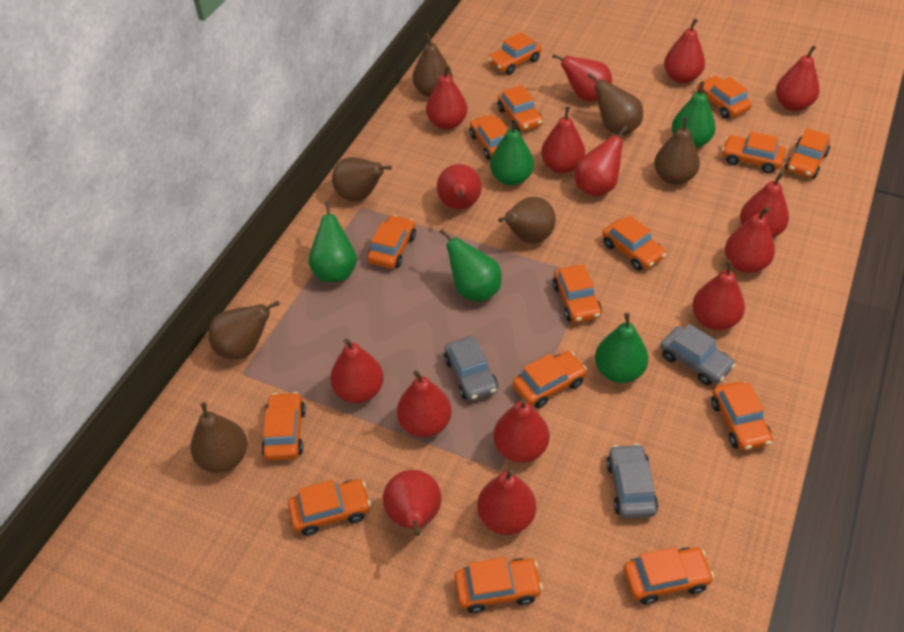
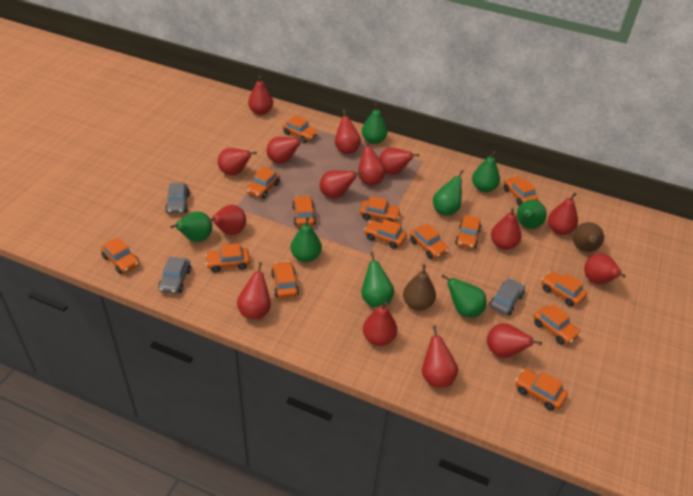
brown pear: [190,402,247,473] [208,301,280,359] [332,157,392,202] [412,33,453,97] [498,197,556,244] [587,73,643,135] [654,117,700,185] = 7 -> [403,264,436,310] [573,222,604,252] = 2
green pear: [309,201,357,282] [439,229,502,302] [490,120,534,186] [595,313,649,383] [671,82,716,148] = 5 -> [170,211,212,242] [291,217,322,262] [361,252,394,307] [362,103,388,144] [433,170,464,216] [441,274,487,317] [472,151,500,192] [517,200,547,229] = 8
orange car: [261,392,306,460] [288,479,371,536] [367,215,416,269] [455,557,543,613] [470,114,508,160] [488,32,541,75] [497,85,543,131] [513,351,587,408] [552,264,602,323] [602,215,666,271] [623,547,714,604] [697,76,752,118] [711,382,773,451] [722,131,786,173] [785,128,830,179] = 15 -> [101,237,140,274] [205,243,250,273] [246,167,280,199] [271,261,299,298] [282,115,318,143] [292,196,316,227] [360,196,401,222] [364,219,407,249] [410,224,449,259] [455,215,481,249] [504,176,538,206] [515,369,568,411] [533,304,581,345] [541,271,587,307] = 14

